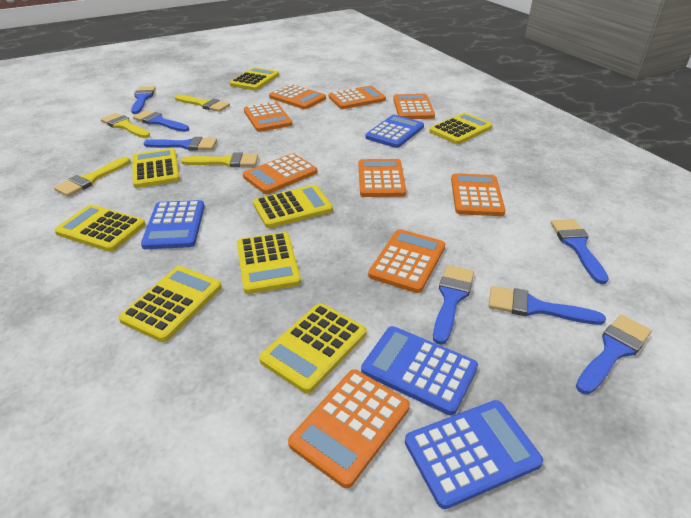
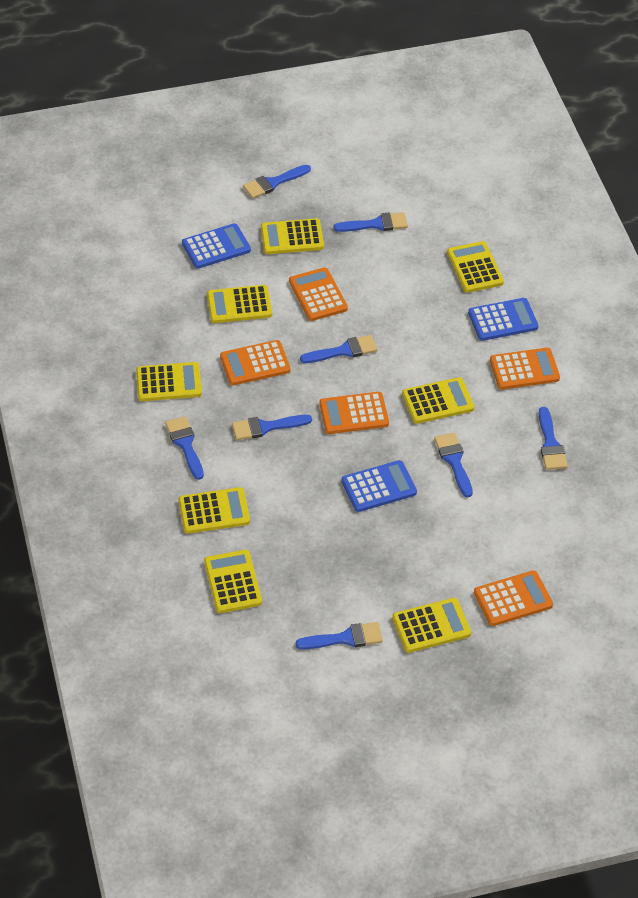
blue brush: [131,86,156,114] [133,110,189,132] [144,137,217,151] [433,265,474,345] [489,286,606,325] [551,219,609,284] [576,314,652,395] = 7 -> [165,416,204,480] [232,415,312,440] [243,165,311,198] [296,622,383,649] [300,335,377,363] [333,212,408,232] [434,432,473,498] [539,407,568,470] = 8
blue calculator: [141,200,205,249] [361,326,478,415] [365,115,424,148] [405,400,543,509] = 4 -> [182,223,251,269] [341,460,417,512] [468,298,538,341] = 3
orange calculator: [243,153,317,194] [244,102,292,132] [269,84,326,109] [288,369,410,488] [329,86,386,109] [358,159,406,197] [368,229,445,293] [393,94,435,119] [451,173,505,216] = 9 -> [220,340,291,385] [289,267,348,321] [320,392,389,434] [474,570,553,626] [490,348,560,390] = 5
yellow brush: [54,157,131,197] [101,113,150,138] [175,95,230,112] [181,152,258,167] = 4 -> none = 0

